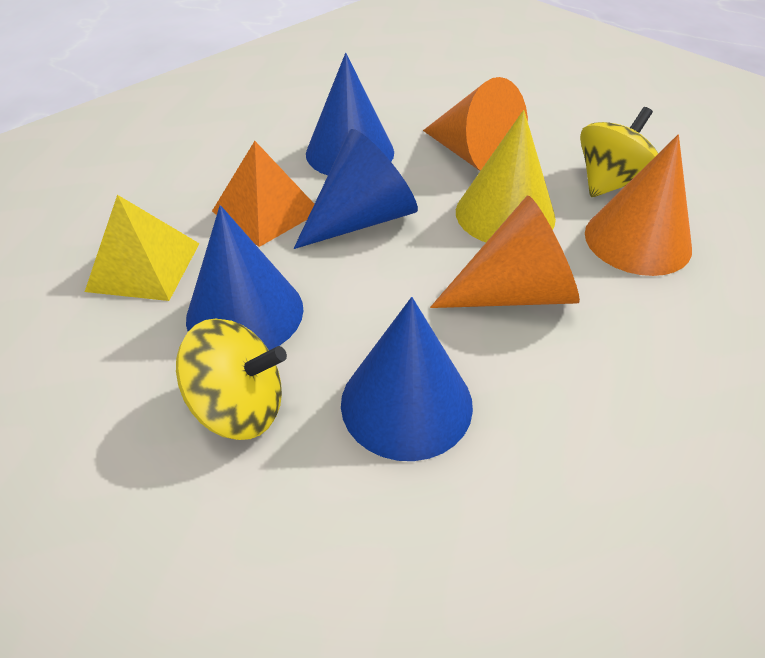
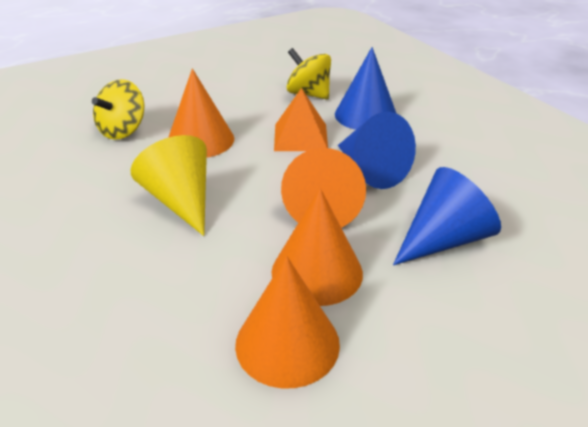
blue cone: [186,205,304,350] [294,129,418,249] [306,53,394,175] [341,297,473,461] = 4 -> [335,47,396,130] [338,112,416,189] [393,167,501,265] = 3
orange cone: [423,77,528,171] [430,196,580,308] [585,135,692,276] = 3 -> [168,68,234,158] [235,256,340,388] [272,188,363,306] [281,148,366,228] = 4
yellow pyramid: [85,195,200,301] = 1 -> none = 0

